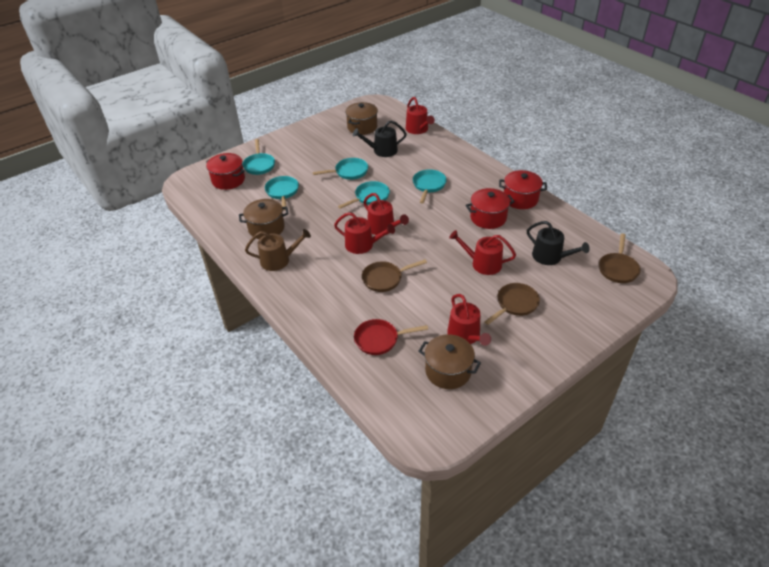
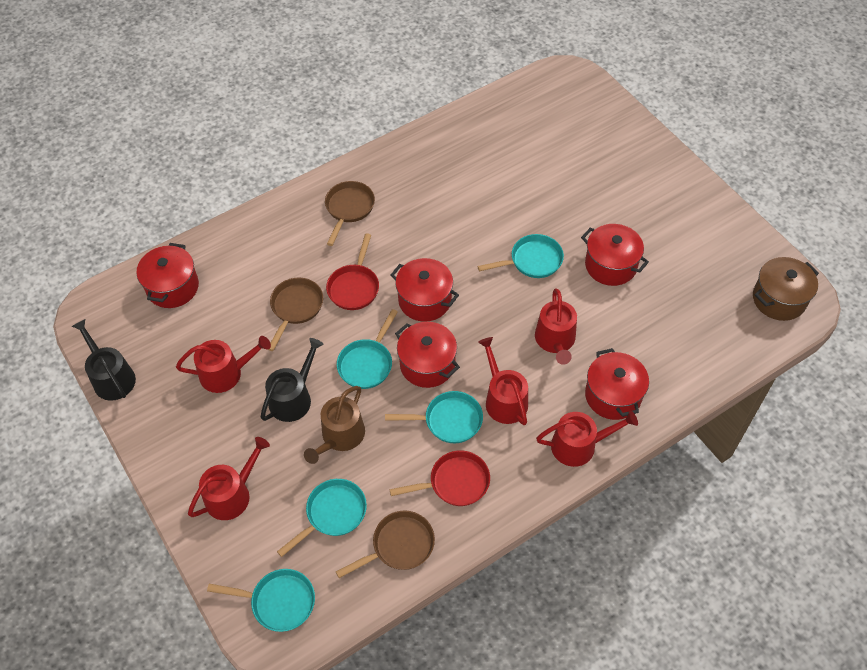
brown pot: [239,199,289,239] [345,102,378,135] [419,334,481,389] = 3 -> [753,257,819,321] = 1
red pan: [354,319,428,355] = 1 -> [326,233,379,310] [389,450,490,506] = 2
red pot: [206,153,245,190] [466,188,515,229] [499,170,547,209] = 3 -> [137,243,199,308] [391,258,459,322] [395,322,460,388] [581,224,649,286] [585,348,649,420] = 5

